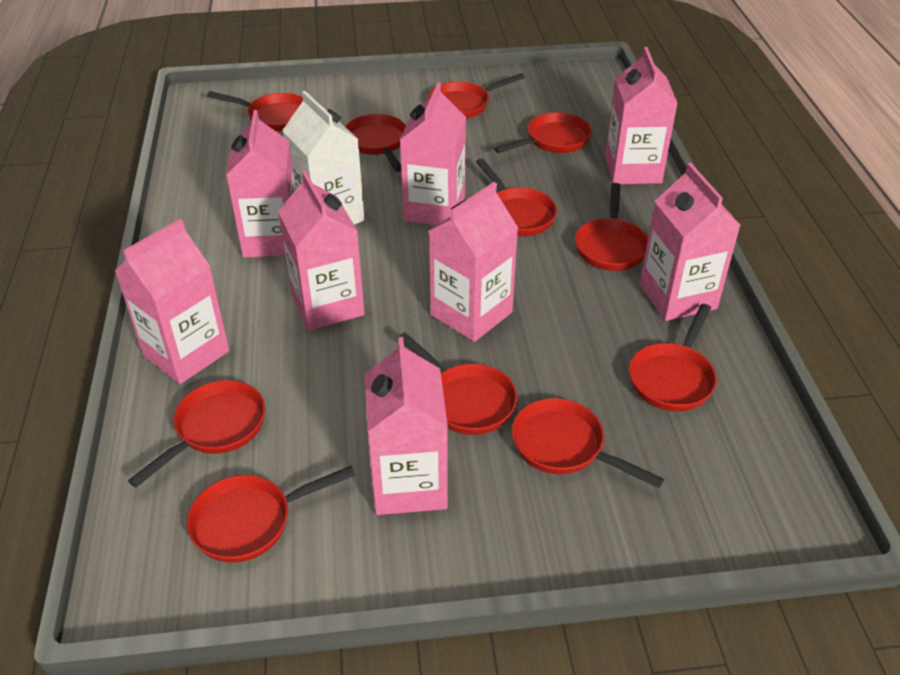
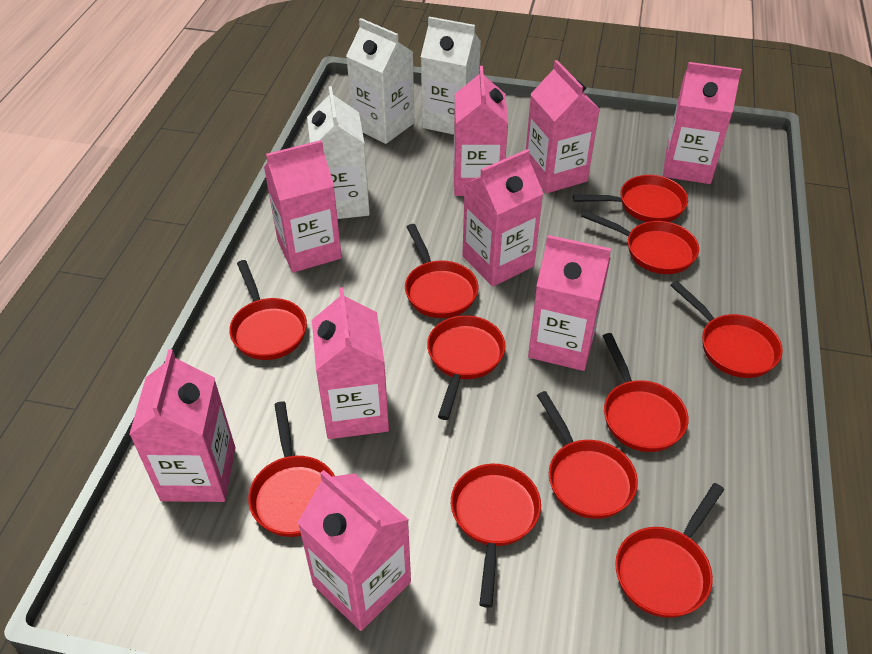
pink carton: [115,219,229,384] [226,110,296,258] [278,171,364,331] [365,337,448,515] [400,83,466,225] [429,182,518,342] [605,47,678,184] [640,163,741,321] = 8 -> [129,350,235,502] [264,140,342,273] [298,470,411,631] [312,287,389,439] [454,66,508,196] [462,149,544,287] [526,60,600,193] [528,235,611,371] [663,62,742,184] = 9
white carton: [282,91,364,225] = 1 -> [307,86,370,219] [346,18,414,144] [421,17,481,135] = 3

